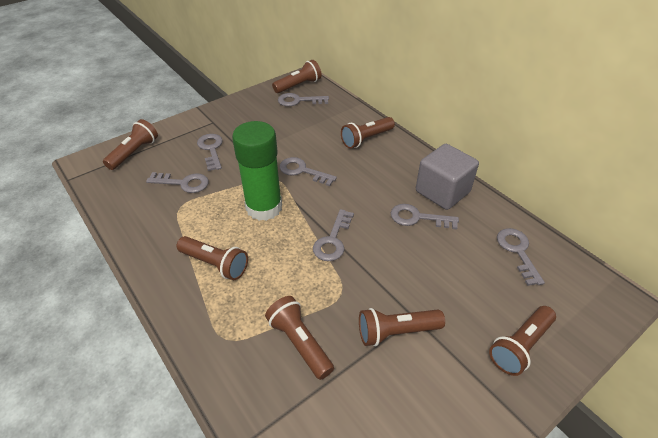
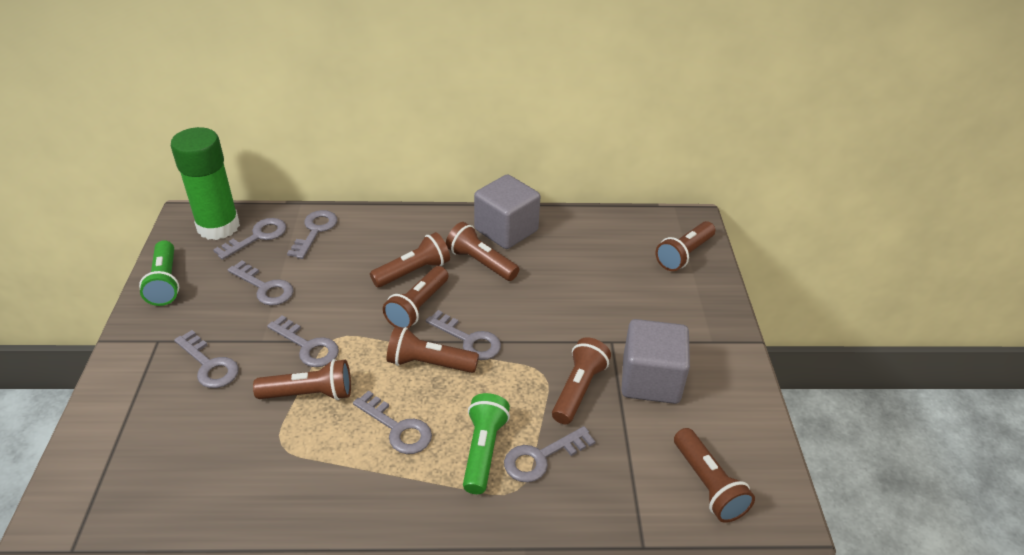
brown flashlight: [103,119,158,170] [177,236,248,280] [265,296,334,380] [272,60,322,93] [341,117,395,149] [359,308,445,346] [489,306,556,376] = 7 -> [253,359,351,400] [370,232,450,288] [383,266,448,329] [387,327,479,373] [446,222,519,281] [552,337,611,424] [655,221,715,271] [674,428,755,523] = 8
green flashlight: none = 0 -> [139,240,179,306] [463,393,510,494] = 2
grey cube: [416,144,479,210] = 1 -> [474,174,540,249] [621,319,690,404] = 2
grey key: [146,172,209,193] [197,134,223,171] [278,93,329,106] [279,157,337,186] [313,209,354,261] [391,204,459,230] [497,228,545,286] = 7 -> [174,330,239,388] [213,218,286,260] [228,261,293,306] [267,315,339,367] [287,210,337,259] [353,390,432,454] [426,310,501,360] [504,426,596,483] = 8

